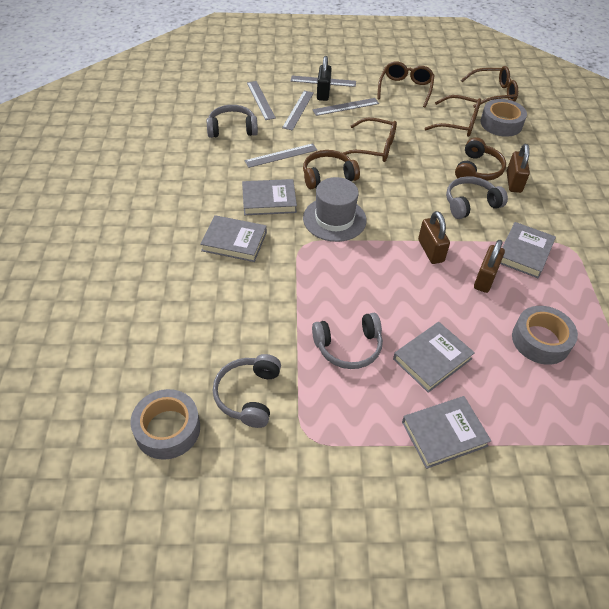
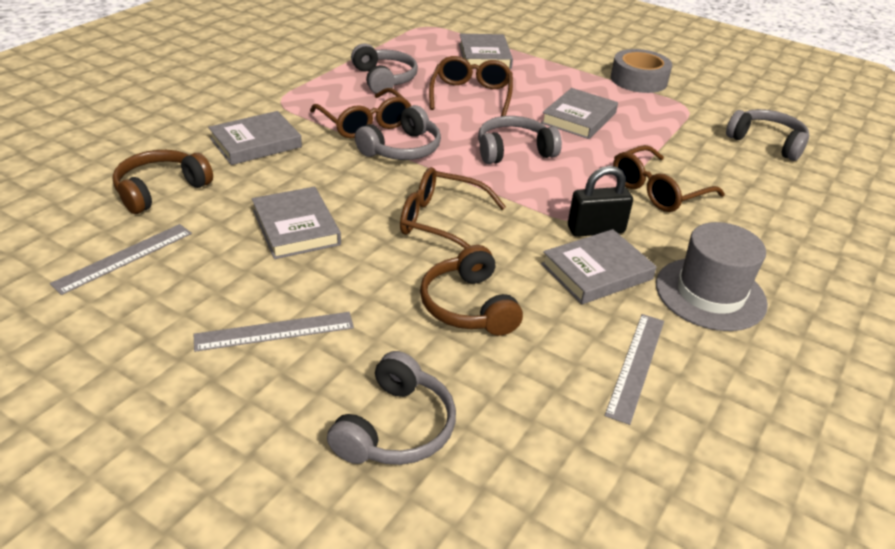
brown padlock: [418,211,450,264] [474,240,505,293] [507,144,530,193] = 3 -> none = 0
grey headphones: [206,105,258,138] [213,354,281,428] [312,313,383,369] [446,176,508,219] = 4 -> [327,351,456,465] [351,44,418,94] [355,105,441,160] [478,116,562,164] [726,109,809,161] = 5
grey ruler: [245,143,317,168] [247,81,276,120] [282,91,314,131] [291,76,356,87] [312,98,379,116] = 5 -> [50,224,192,295] [193,312,354,352] [605,314,664,425] = 3
grey tape: [130,389,200,460] [480,99,527,137] [512,306,578,365] = 3 -> [611,49,672,93] = 1

